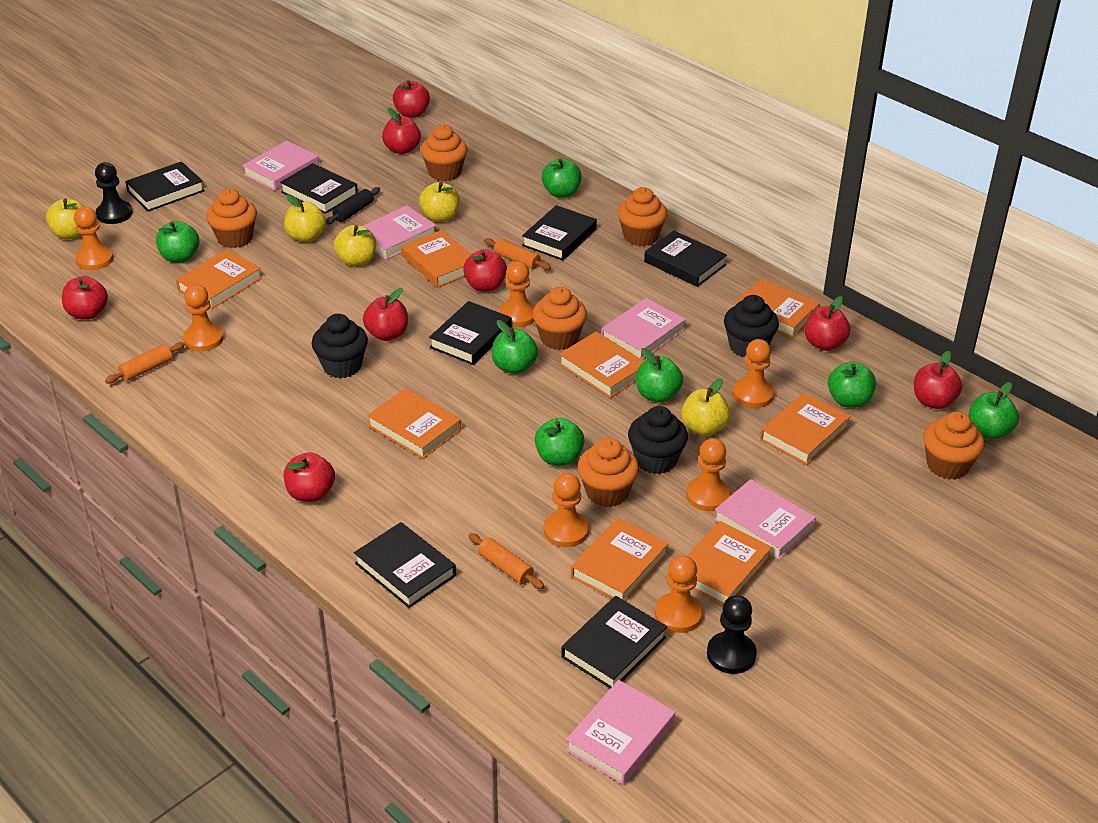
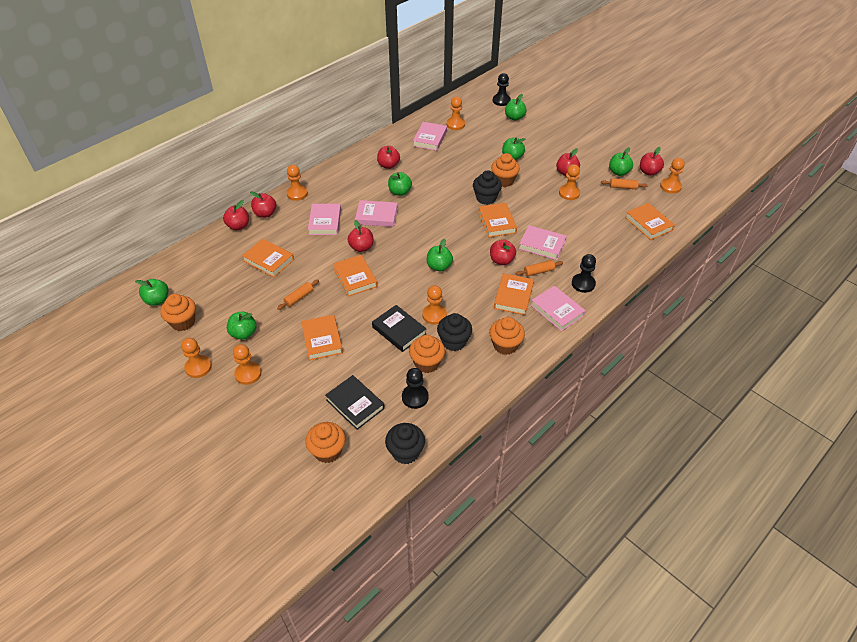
black book: [125,161,205,212] [280,163,358,214] [354,522,456,608] [429,301,512,365] [522,205,597,261] [561,596,667,689] [644,231,727,287] = 7 -> [325,375,385,430] [372,305,427,352] = 2
black pawn: [95,162,133,224] [707,595,757,674] = 2 -> [402,368,429,409] [493,73,511,106] [572,254,596,293] = 3
black rolling pin: [326,187,380,224] = 1 -> none = 0
orange book: [176,250,262,309] [367,388,461,459] [401,230,471,288] [559,331,644,398] [571,518,669,601] [687,521,772,605] [735,278,820,338] [760,392,851,465] = 8 -> [242,239,294,277] [301,315,343,360] [333,255,378,297] [478,203,517,238] [494,273,534,315] [625,203,675,240] = 6
orange cupcake: [206,189,257,248] [420,125,468,181] [533,287,587,350] [578,438,639,507] [617,187,667,246] [923,411,985,480] = 6 -> [160,294,196,331] [305,422,346,463] [409,335,445,373] [489,317,525,355] [491,153,520,187] = 5
red apple: [62,276,108,320] [284,452,335,502] [363,288,408,341] [382,108,421,154] [393,80,430,118] [463,249,507,292] [804,296,850,351] [914,351,962,409] = 8 -> [223,200,249,230] [250,191,276,218] [348,220,373,252] [377,146,400,169] [490,239,516,265] [556,148,580,176] [640,147,664,176] = 7
yellow apple: [46,198,85,239] [284,194,326,242] [334,225,376,267] [419,182,460,222] [681,378,730,436] = 5 -> none = 0

